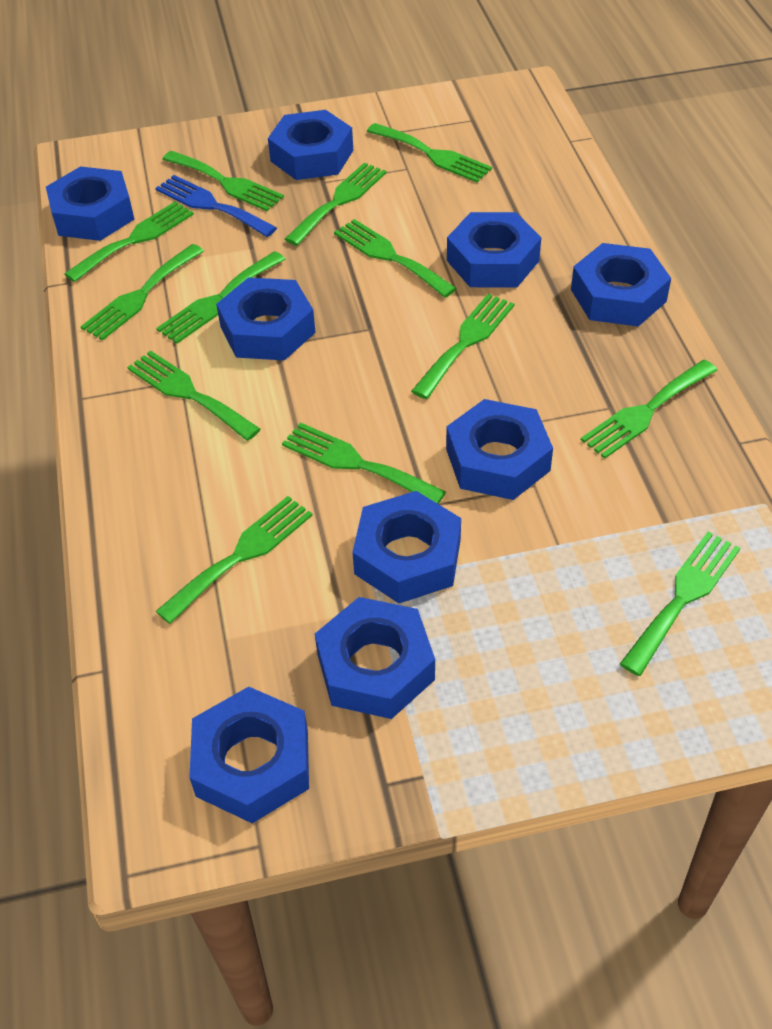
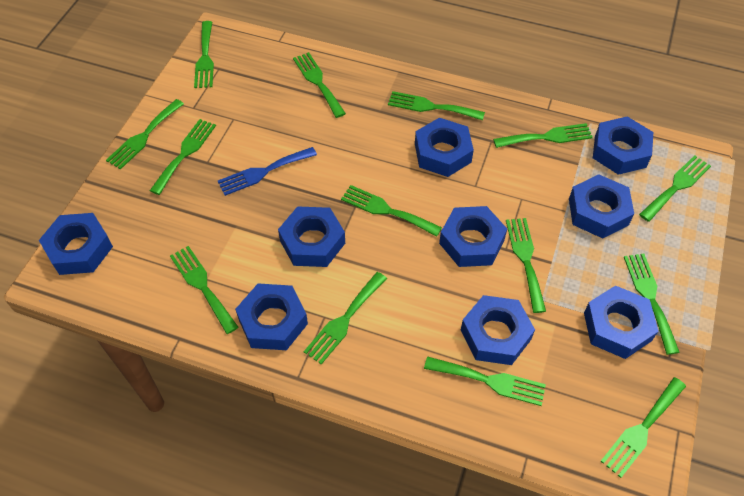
green fork: [64,201,194,282] [80,244,204,340] [127,350,261,441] [156,251,286,344] [156,496,313,624] [162,151,284,211] [282,422,446,504] [285,163,386,246] [334,219,457,298] [367,123,492,182] [411,294,514,399] [581,360,717,459] [620,532,740,676] = 13 -> [106,99,184,170] [150,119,216,195] [170,246,238,334] [194,21,214,88] [293,52,346,118] [304,272,387,365] [341,185,442,237] [388,91,485,120] [424,356,546,406] [493,123,593,148] [506,218,546,313] [601,377,686,478] [624,254,680,355] [639,155,711,222] = 14

